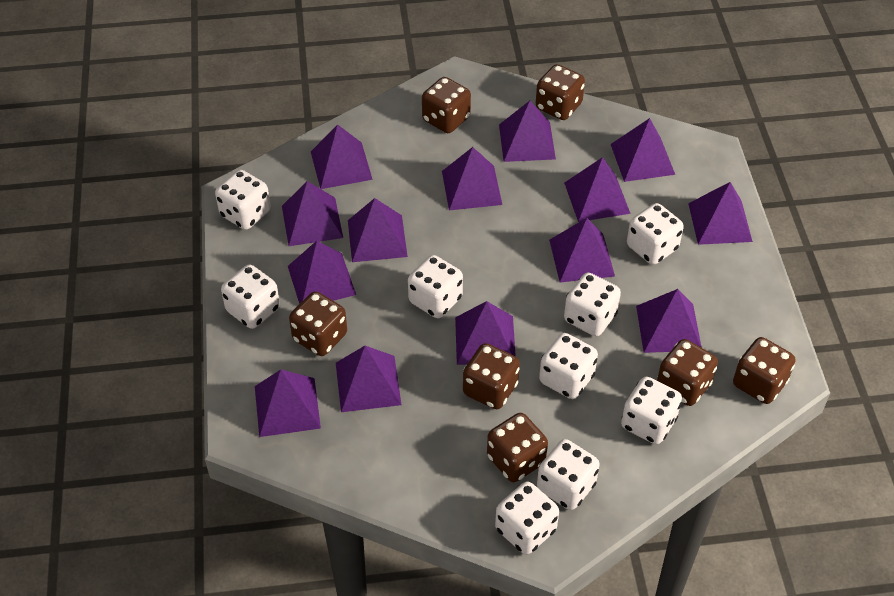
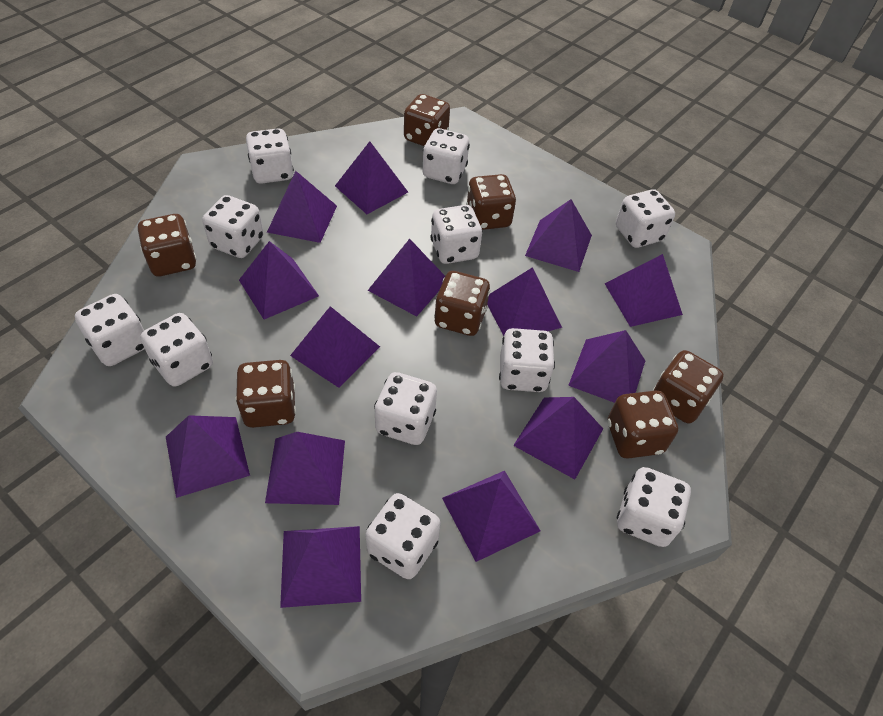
white dice: [215,170,271,230] [221,265,280,329] [408,255,463,318] [495,482,559,555] [537,439,600,510] [539,333,598,399] [564,273,621,336] [621,377,682,444] [627,203,684,265] = 9 -> [75,294,145,366] [141,313,213,387] [202,195,264,258] [246,128,294,184] [365,493,441,579] [374,372,437,445] [423,128,470,184] [430,205,483,264] [499,328,555,392] [616,189,675,248] [617,467,691,547] = 11

